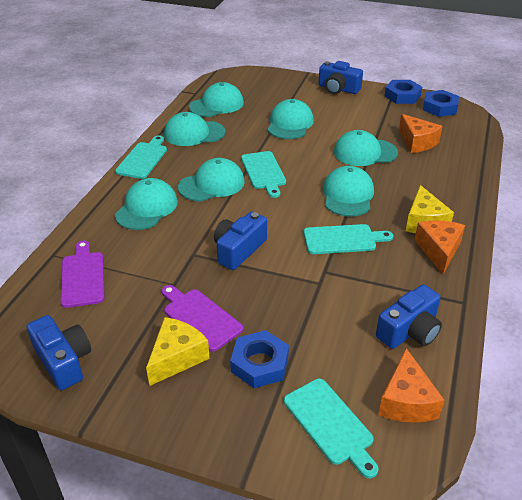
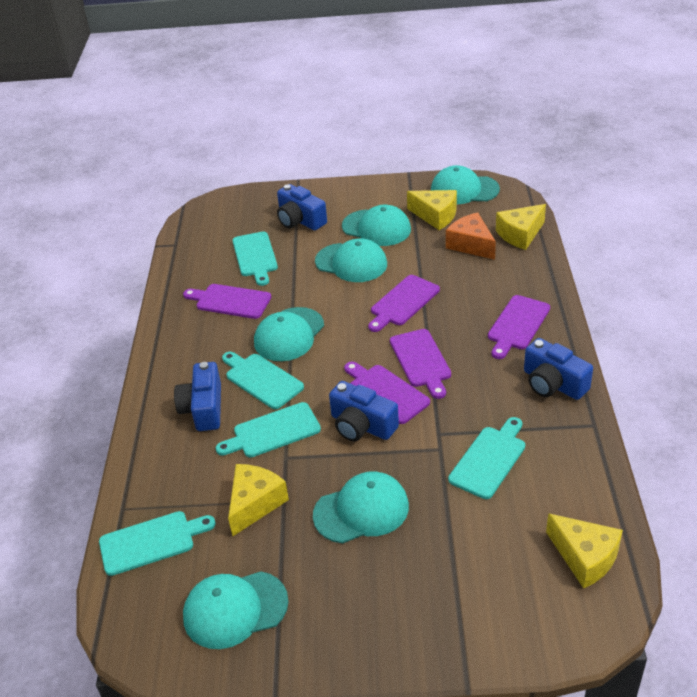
blue nut: [230,330,289,388] [384,80,422,104] [423,90,459,117] = 3 -> none = 0
orange cheese: [378,348,445,423] [399,114,443,153] [414,220,465,274] = 3 -> [446,212,496,260] = 1
purple cutting board: [61,241,105,308] [162,285,243,352] = 2 -> [183,284,271,319] [344,362,430,424] [368,275,440,332] [390,329,451,399] [488,295,550,359] = 5
turquoise cap: [115,178,178,230] [164,112,225,146] [178,158,245,202] [189,82,244,117] [267,99,314,139] [323,166,374,216] [334,130,398,166] = 7 -> [183,571,288,649] [254,307,324,361] [313,471,409,543] [315,238,387,282] [342,205,411,246] [431,165,500,204] = 6
turquoise cutting board: [115,135,167,179] [241,151,286,198] [284,379,379,478] [304,224,393,254] = 4 -> [99,511,216,576] [215,402,321,457] [222,352,304,409] [232,231,278,286] [448,417,525,499] = 5
yellow cheese: [146,317,210,386] [406,185,454,233] = 2 -> [228,464,289,536] [407,190,457,230] [496,204,546,250] [546,513,623,589] = 4

